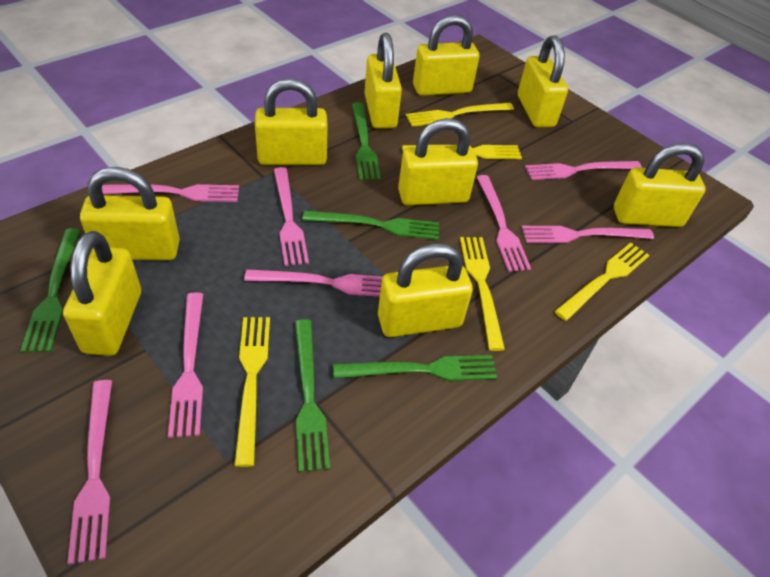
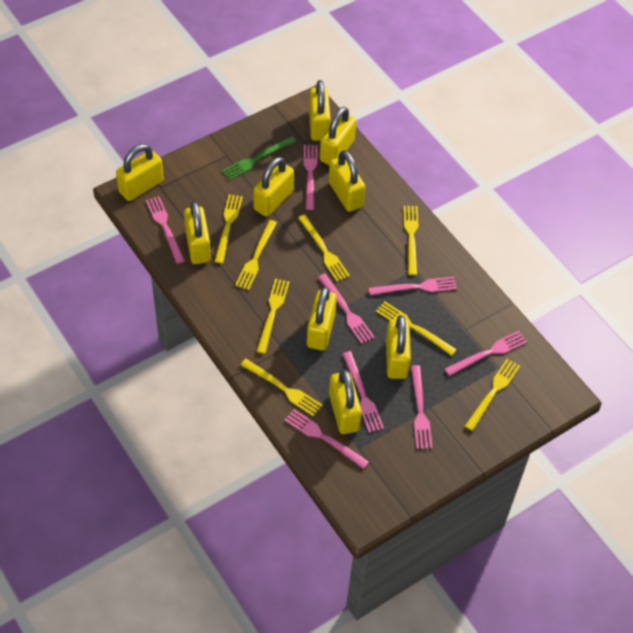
green fork: [20,228,81,353] [295,319,330,472] [302,211,439,240] [333,355,497,381] [352,103,381,181] = 5 -> [222,136,296,180] = 1
yellow fork: [234,317,270,467] [402,145,522,159] [406,103,514,127] [460,237,505,351] [555,242,649,321] = 5 -> [214,194,243,263] [235,220,277,290] [241,359,323,416] [257,279,290,354] [298,215,350,282] [376,301,457,356] [403,206,418,275] [465,359,520,431] = 8

